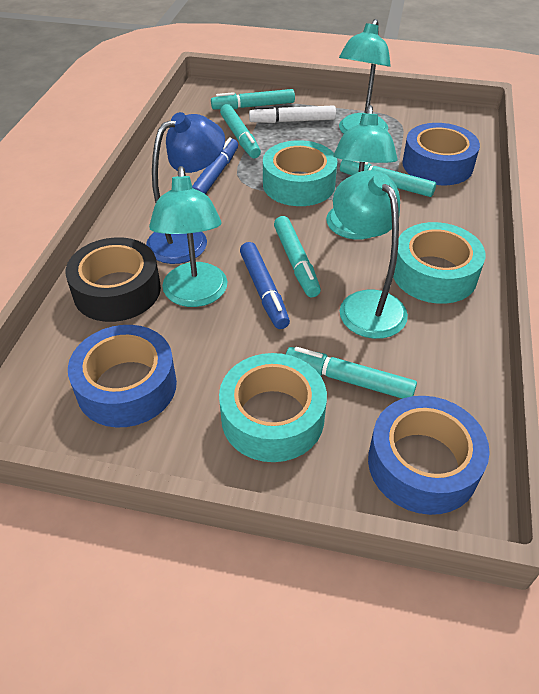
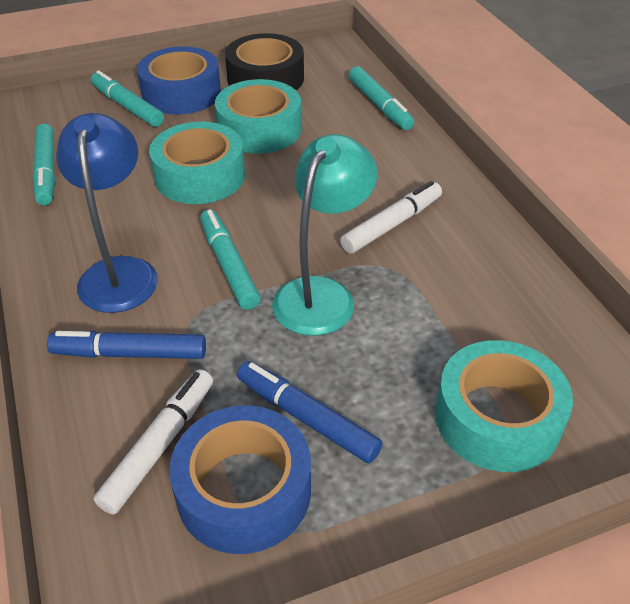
blue tape: [68,325,177,427] [368,396,490,515] [402,123,480,185] = 3 -> [137,46,221,115] [169,405,311,554] = 2
turquoise lamp: [149,166,228,307] [326,105,398,240] [333,170,408,339] [339,19,391,134] = 4 -> [272,134,378,336] = 1
turquoise marker: [211,89,295,110] [220,104,261,158] [274,216,321,297] [286,347,417,399] [340,160,436,197] = 5 -> [33,124,55,205] [91,70,164,127] [200,209,261,310] [349,66,414,130] = 4
white marker: [249,105,336,123] = 1 -> [94,369,213,515] [340,181,442,254] = 2

